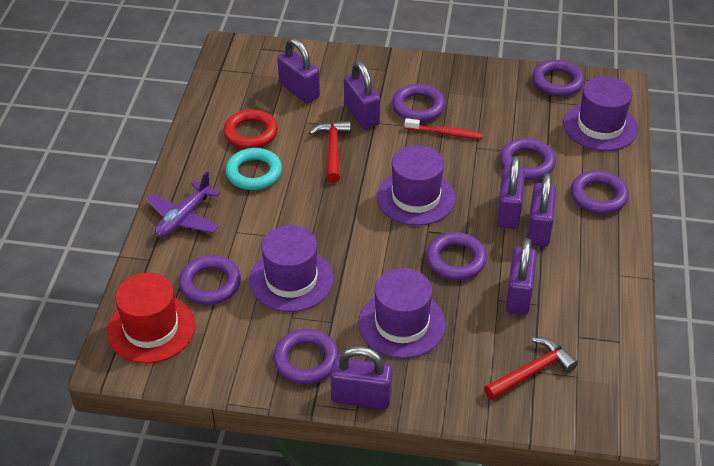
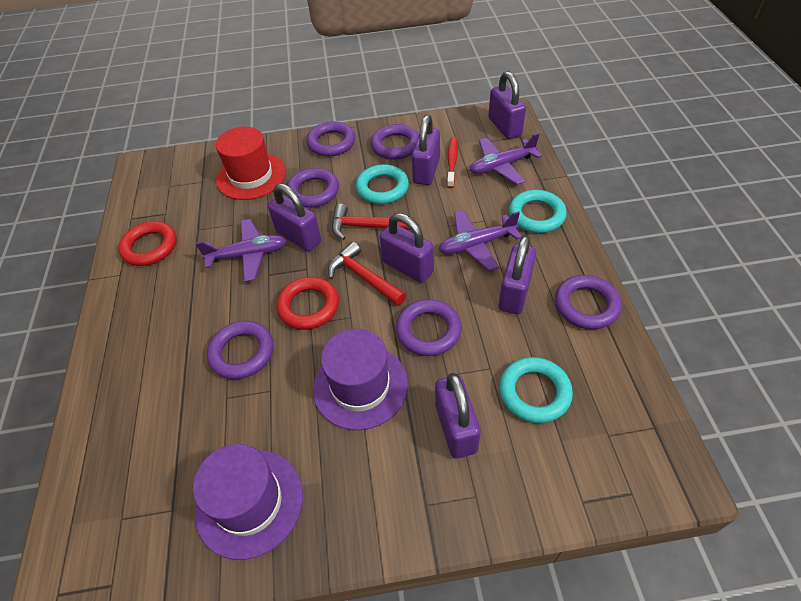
purple hat: [249,225,334,312] [358,268,446,359] [377,145,456,226] [563,76,638,151] = 4 -> [193,444,303,560] [313,329,408,430] = 2
purple plane: [146,171,221,238] = 1 -> [195,219,287,282] [439,210,522,271] [470,133,542,185] = 3
purple ring: [179,255,241,305] [273,329,339,384] [392,84,445,122] [426,232,487,280] [500,138,556,180] [532,60,585,97] [571,170,629,214] = 7 -> [207,321,273,379] [287,168,339,208] [307,122,355,157] [371,124,419,160] [396,299,462,356] [555,275,622,329] = 6
red ring: [223,109,278,149] = 1 -> [118,221,177,266] [276,277,339,330] = 2
turquoise ring: [226,148,282,190] = 1 -> [356,164,409,204] [499,357,573,423] [509,190,567,233] = 3

